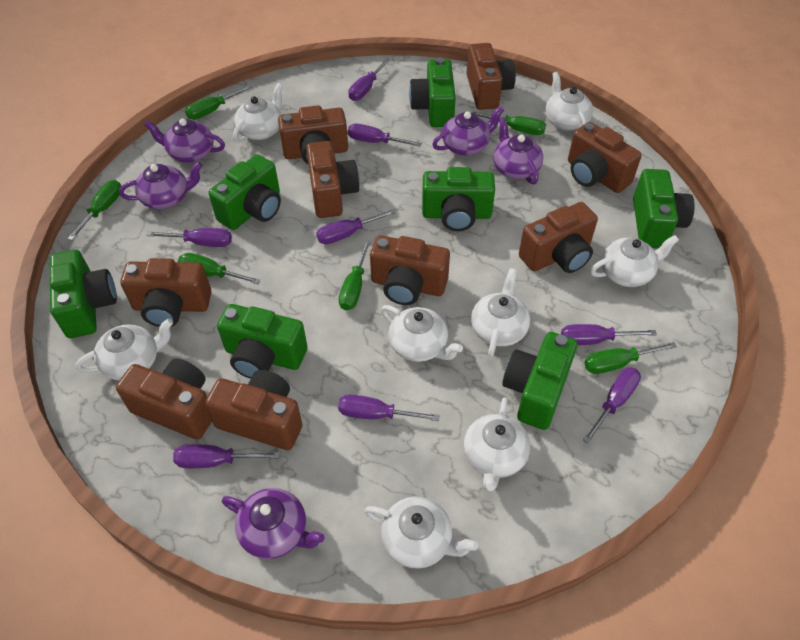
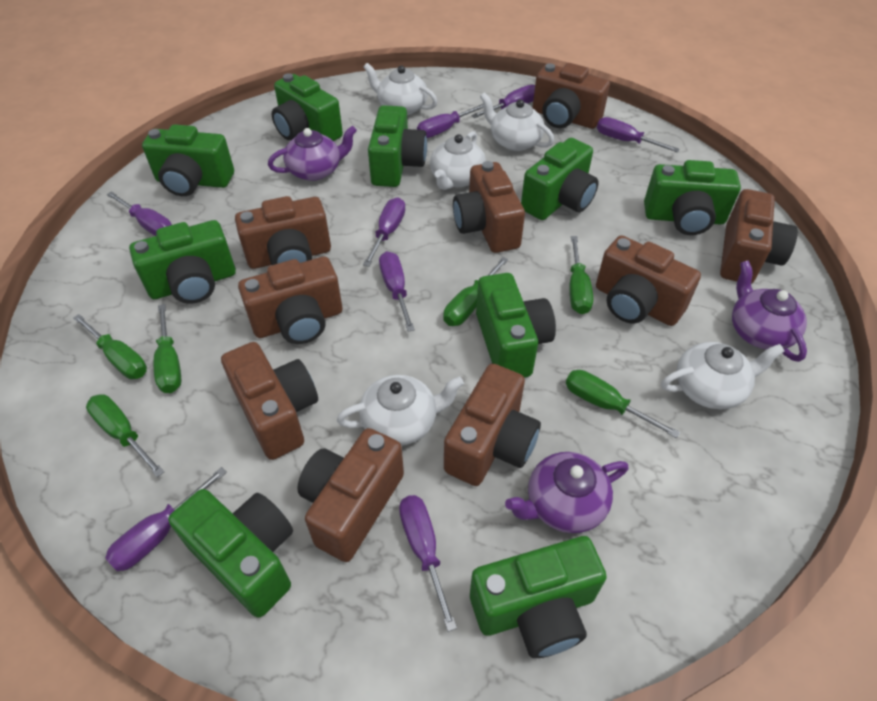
green camera: [50,250,117,338] [209,154,281,230] [217,304,307,379] [409,57,456,127] [422,167,495,231] [502,332,578,430] [633,169,695,248] = 7 -> [129,220,236,304] [142,124,234,196] [168,489,293,618] [271,73,343,141] [368,105,427,187] [470,536,607,658] [476,273,556,378] [521,138,599,220] [644,160,741,235] = 9
purple teapot: [119,162,203,209] [144,118,225,163] [222,488,325,559] [432,106,504,155] [493,117,543,184] = 5 -> [268,126,357,181] [505,452,629,533] [732,261,807,362] = 3
white teapot: [76,319,173,380] [233,83,283,143] [364,497,478,569] [381,305,463,362] [464,397,530,491] [471,268,530,357] [545,72,593,130] [590,235,679,287] = 8 -> [337,375,464,446] [363,63,438,115] [430,131,486,190] [480,92,554,151] [661,342,785,409] = 5

